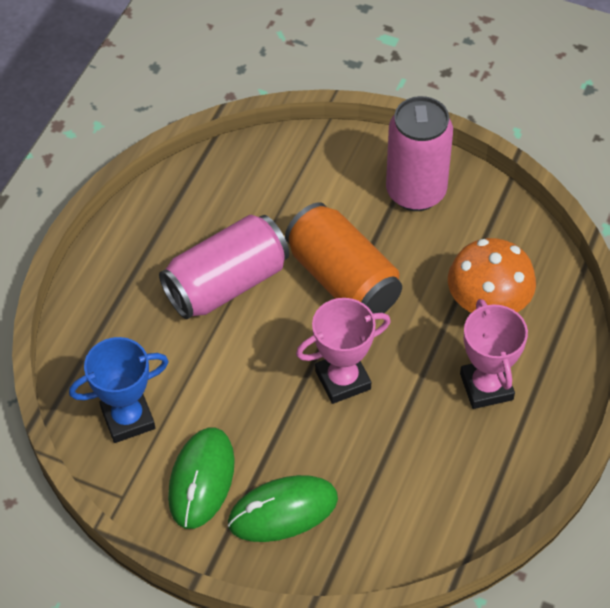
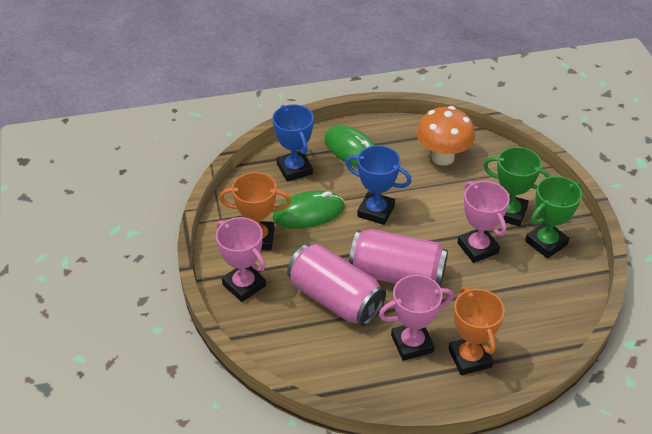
blue trophy: [69,337,169,443] = 1 -> [272,104,314,182] [346,145,412,225] = 2
green trophy: none = 0 -> [483,147,550,226] [525,176,582,259] = 2
orange can: [285,202,402,313] = 1 -> none = 0
orange trophy: none = 0 -> [219,172,291,250] [448,286,505,375] = 2
pink trophy: [296,298,391,404] [460,299,528,409] = 2 -> [216,217,266,302] [379,275,454,361] [457,181,510,263] = 3

